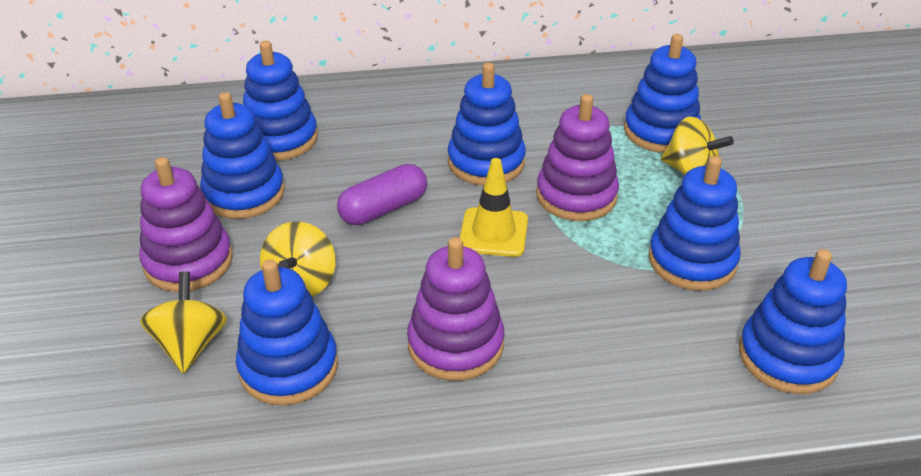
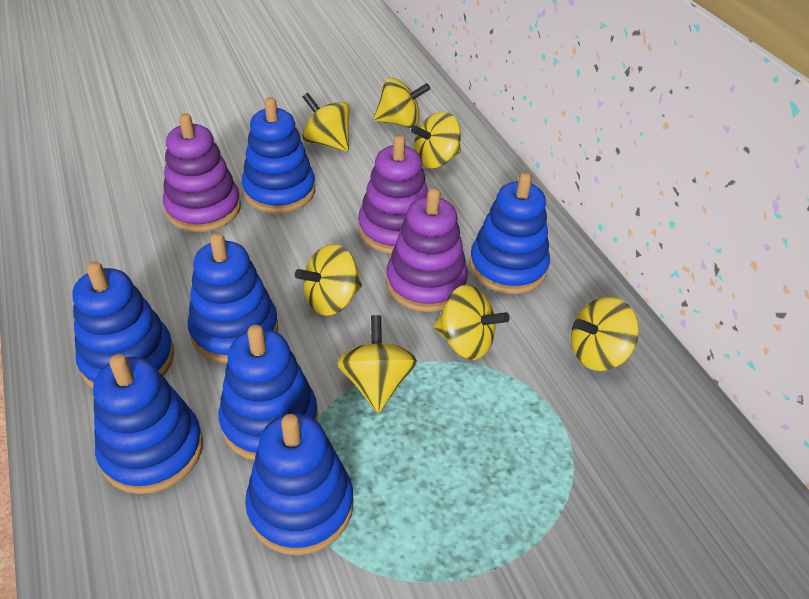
purple capsule: [337,164,427,225] = 1 -> none = 0
yellow spinning top: [140,271,227,374] [260,222,335,296] [661,117,734,175] = 3 -> [295,244,362,316] [302,93,350,152] [337,315,417,413] [374,77,430,128] [411,112,461,169] [433,285,510,360] [571,297,639,371] = 7
yellow traffic cone: [460,158,528,257] = 1 -> none = 0

